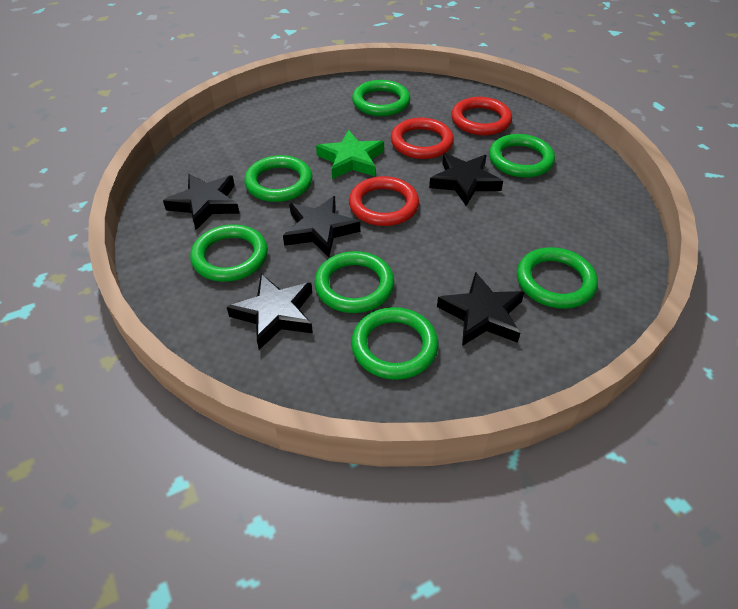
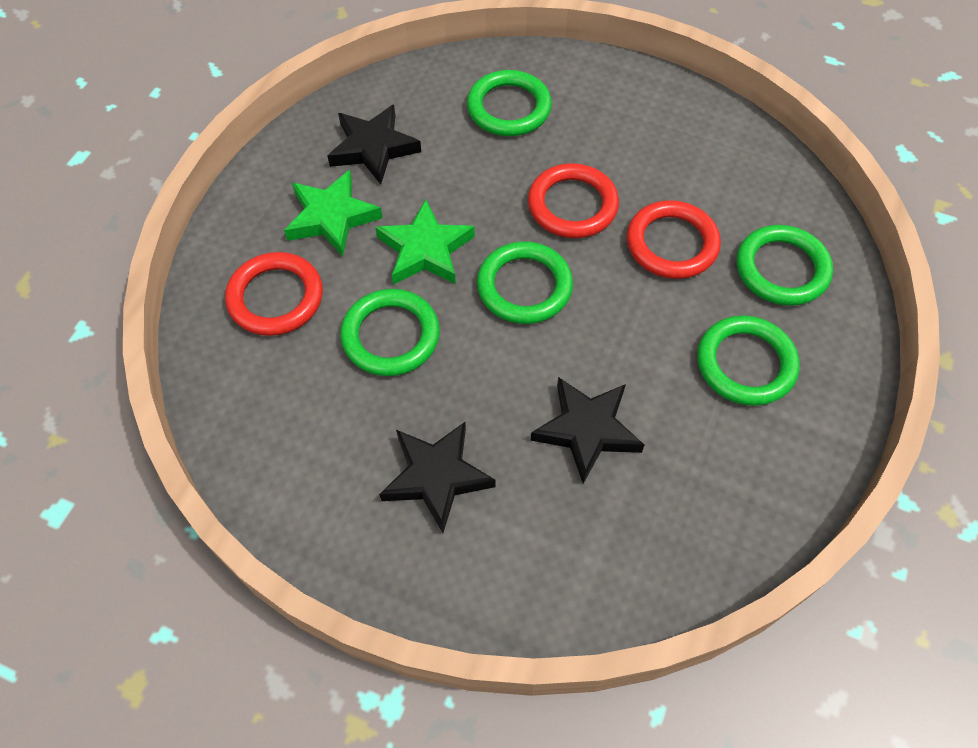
black star: [163,174,240,230] [227,274,313,350] [283,196,360,257] [429,153,503,206] [437,272,524,346] = 5 -> [327,105,421,184] [379,422,496,533] [531,377,644,484] = 3
green ring: [190,224,268,282] [244,155,312,202] [314,251,394,313] [351,307,438,380] [352,80,410,116] [489,134,555,178] [517,247,598,309] = 7 -> [340,289,440,376] [467,70,552,136] [477,241,573,324] [697,315,800,406] [737,225,833,306] = 5
green star: [316,130,384,179] = 1 -> [284,170,382,256] [375,199,475,285] = 2

